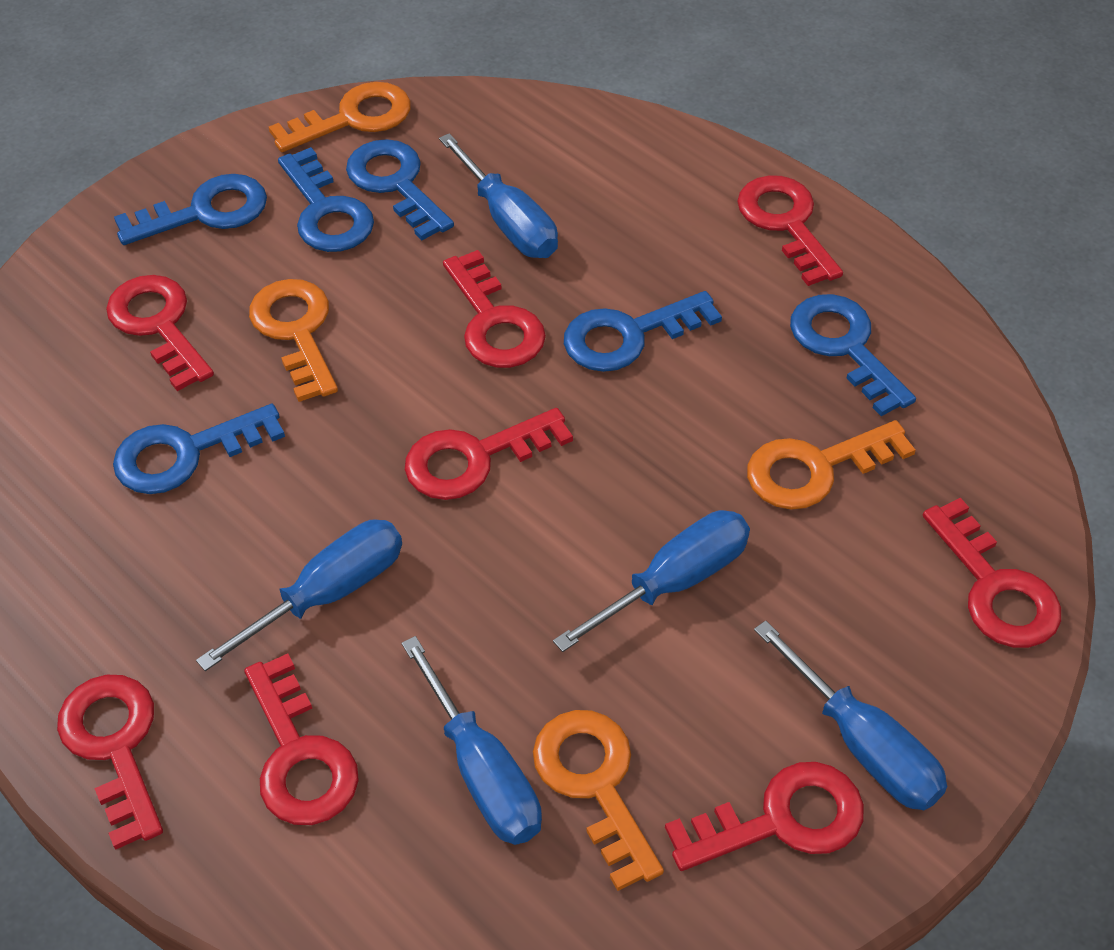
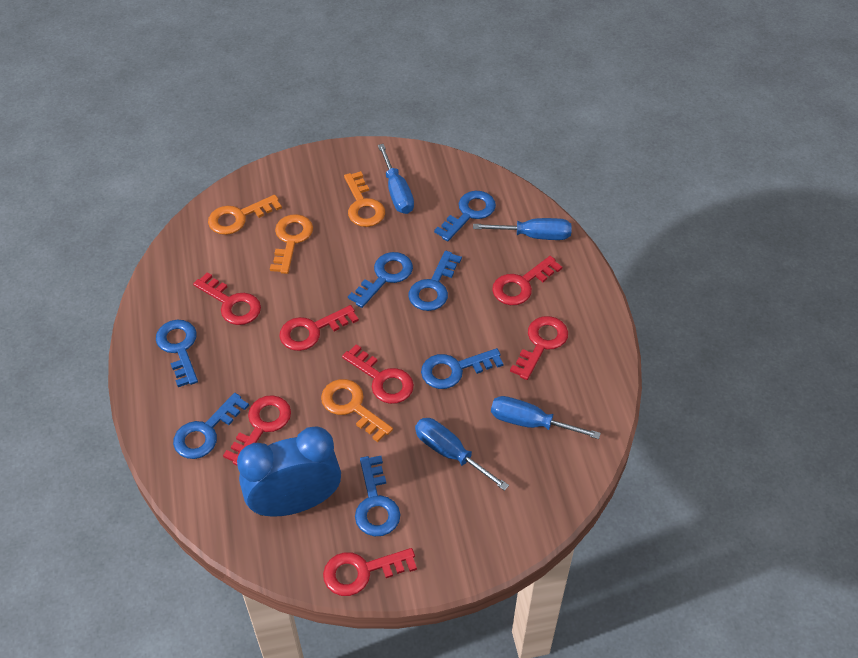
blue clock: none = 0 -> [237,426,341,517] = 1
blue key: [113,404,285,494] [114,174,267,245] [278,147,374,252] [346,139,454,240] [564,291,722,372] [790,294,916,416] = 6 -> [156,320,198,387] [173,393,249,459] [348,252,413,308] [355,456,400,536] [409,251,462,311] [421,348,503,389] [434,191,496,241] = 7
blue screwdriver: [196,519,402,671] [402,636,542,845] [439,133,558,258] [553,510,750,652] [754,621,947,810] = 5 -> [378,144,414,214] [415,418,509,491] [473,218,572,240] [491,396,601,439] = 4
red key: [57,675,163,850] [106,275,214,391] [244,654,359,825] [405,408,573,500] [443,250,546,368] [665,762,864,871] [737,175,843,286] [923,498,1061,648] = 8 -> [193,272,261,325] [223,395,291,465] [279,305,359,351] [323,548,417,596] [342,344,414,404] [492,256,562,305] [510,316,568,380] = 7

